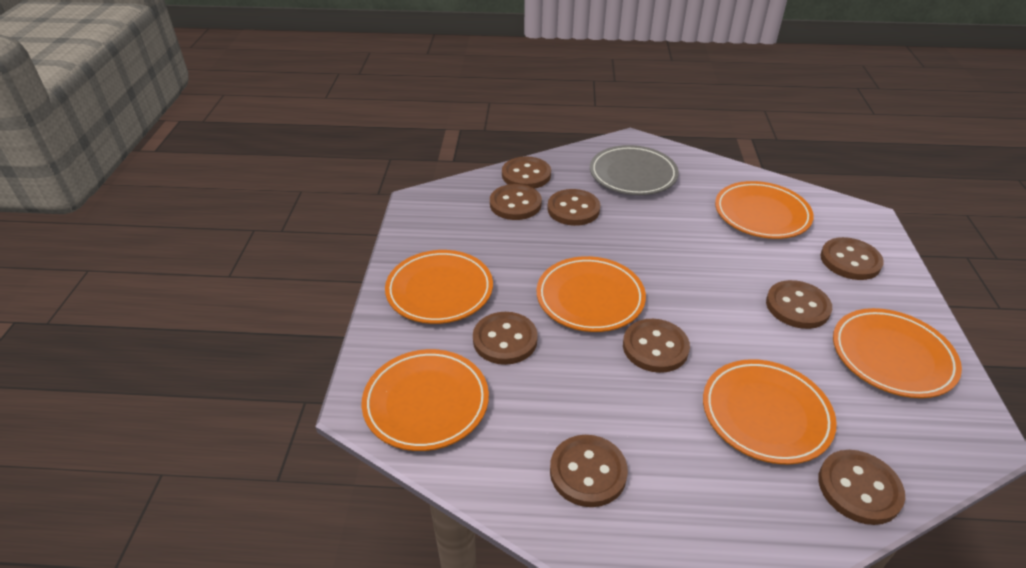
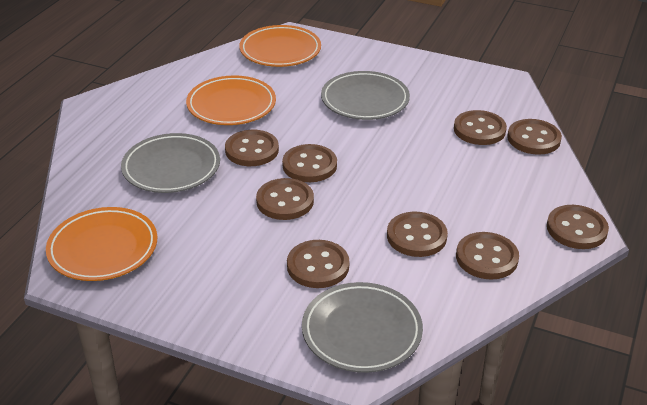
grey plate: [590,145,679,195] = 1 -> [121,133,220,193] [302,282,423,373] [321,71,410,120] = 3
orange plate: [362,349,489,451] [385,250,493,324] [537,256,646,332] [703,359,837,465] [715,181,814,239] [833,308,962,398] = 6 -> [46,207,157,281] [186,75,276,125] [239,25,321,67] = 3

